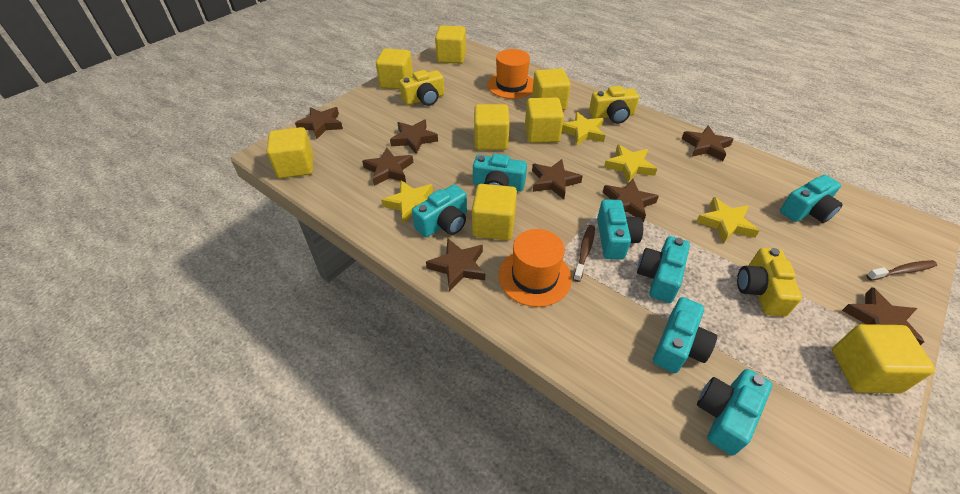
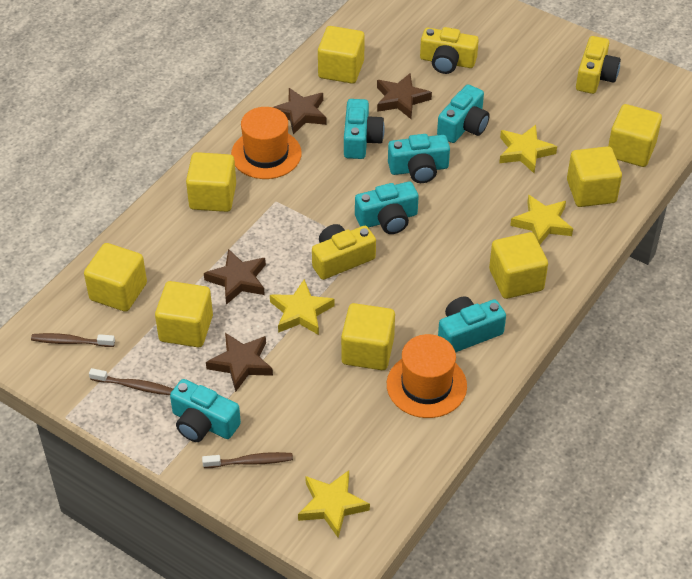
brown star: [295,107,343,139] [362,148,414,186] [390,119,438,154] [426,238,485,292] [532,159,583,199] [602,179,659,222] [682,126,734,161] [842,287,925,345] = 8 -> [204,249,266,305] [206,333,273,392] [273,88,327,135] [377,73,432,119] = 4
brown toothbrush: [573,225,595,282] [866,260,937,280] = 2 -> [31,333,115,347] [89,368,173,395] [202,452,293,468] = 3
turquoise camera: [412,184,467,237] [473,154,527,192] [597,199,643,260] [637,236,690,303] [653,297,717,373] [697,369,772,456] [780,175,843,223] = 7 -> [170,379,241,442] [344,99,385,159] [355,181,419,234] [388,134,450,183] [437,85,490,143] [438,296,506,352] = 6

